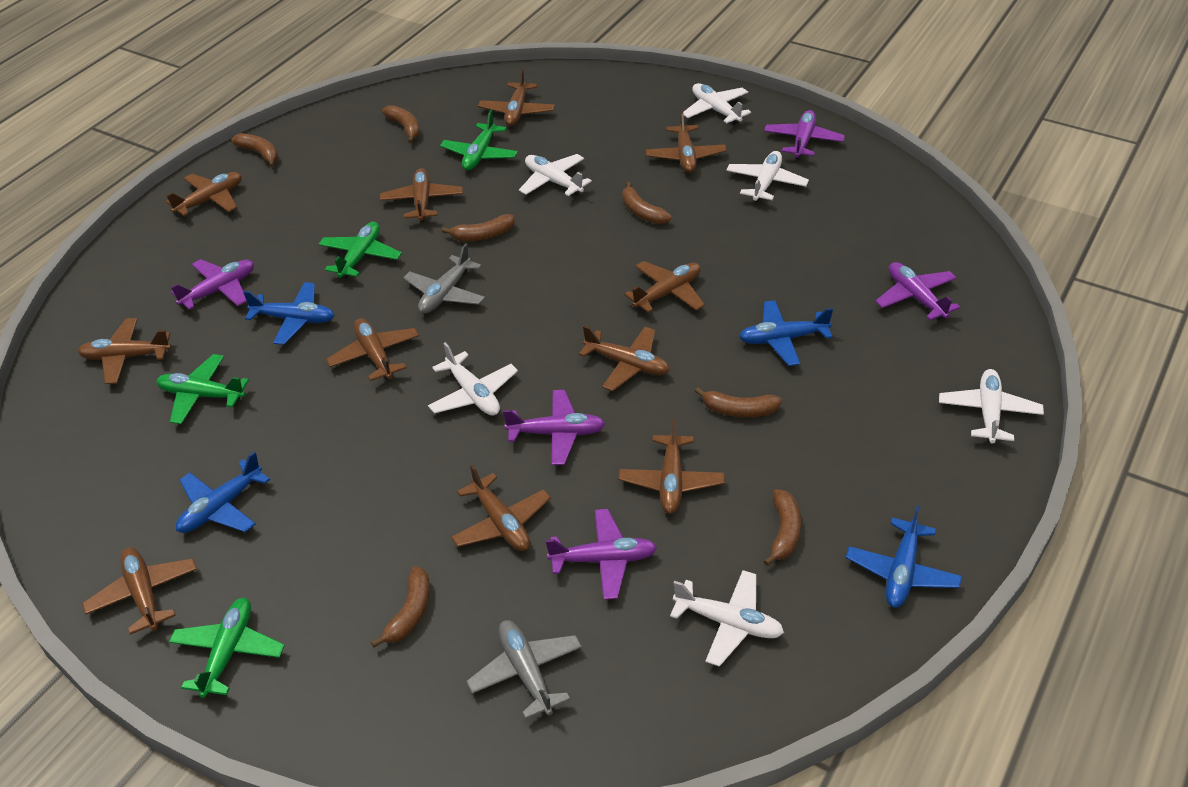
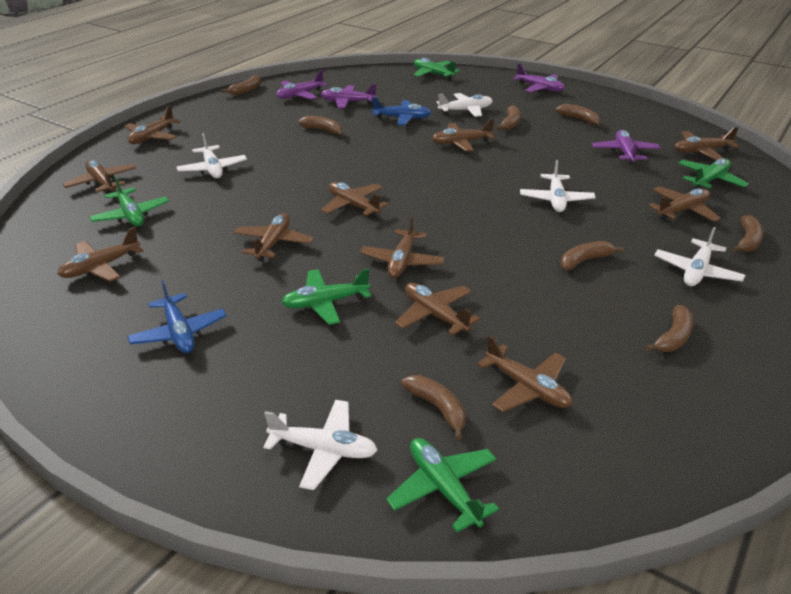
blue plane: [176,451,270,533] [243,282,335,345] [739,300,833,366] [846,505,962,608] = 4 -> [127,280,227,353] [372,97,432,125] = 2
brown banana: [231,133,278,167] [371,566,430,648] [382,105,420,143] [442,214,515,241] [622,182,672,224] [695,387,782,417] [763,489,801,566] = 7 -> [221,75,261,95] [298,116,343,136] [401,375,466,439] [496,105,521,130] [556,104,601,126] [561,241,624,270] [645,305,693,352] [732,215,764,252] = 8
green plane: [156,354,249,424] [169,598,285,698] [319,222,402,279] [440,110,518,171] = 4 -> [90,176,169,226] [281,269,371,325] [386,438,499,532] [413,58,460,80] [678,158,749,189] = 5
grey plane: [403,243,485,314] [466,620,582,719] = 2 -> none = 0
purple plane: [171,259,254,310] [503,390,605,465] [546,509,657,600] [764,110,845,159] [875,262,960,320] = 5 -> [276,70,328,100] [321,84,377,108] [513,63,565,93] [592,130,660,165] = 4
white plane: [428,342,518,415] [519,154,592,196] [670,570,784,667] [683,83,751,125] [726,151,809,202] [939,369,1044,444] = 6 -> [177,133,247,178] [263,400,377,490] [437,93,493,117] [520,160,596,212] [654,227,745,286] = 5

